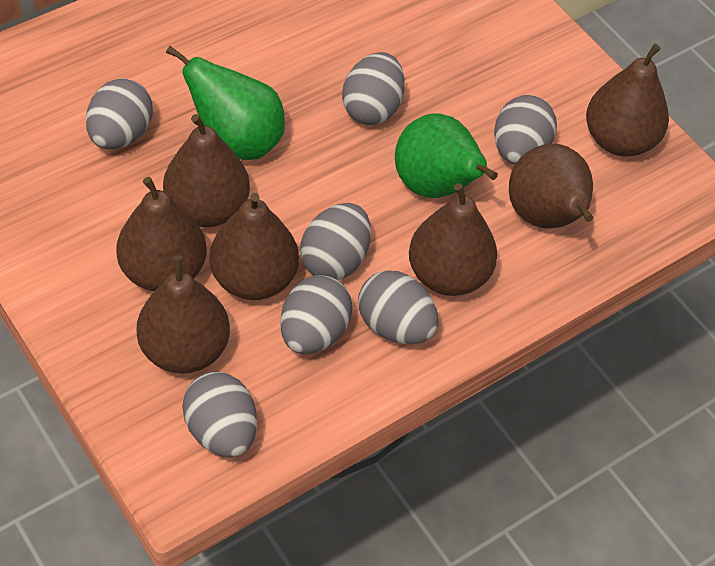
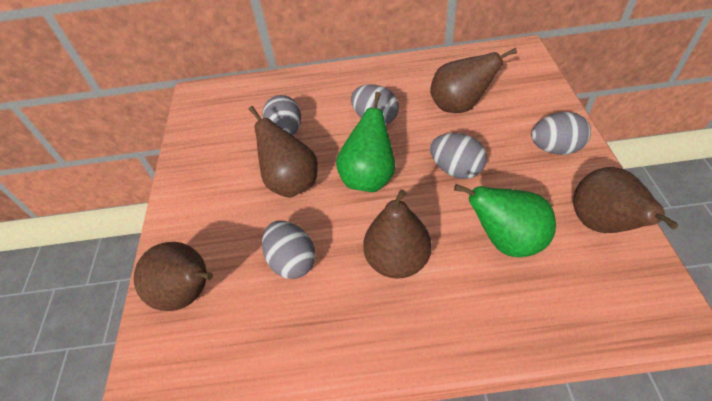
brown pear: [116,177,207,291] [136,255,230,374] [163,114,250,227] [210,193,299,300] [409,183,497,296] [509,144,594,228] [586,44,669,156] = 7 -> [134,242,213,311] [249,106,318,198] [363,189,432,279] [430,48,517,113] [573,167,679,233] = 5
grey egg: [86,78,153,149] [182,372,257,458] [280,275,352,354] [300,203,371,280] [342,52,405,125] [358,270,438,344] [494,95,557,164] = 7 -> [262,95,301,135] [262,221,316,279] [351,84,399,125] [430,133,487,179] [531,112,591,155] = 5

